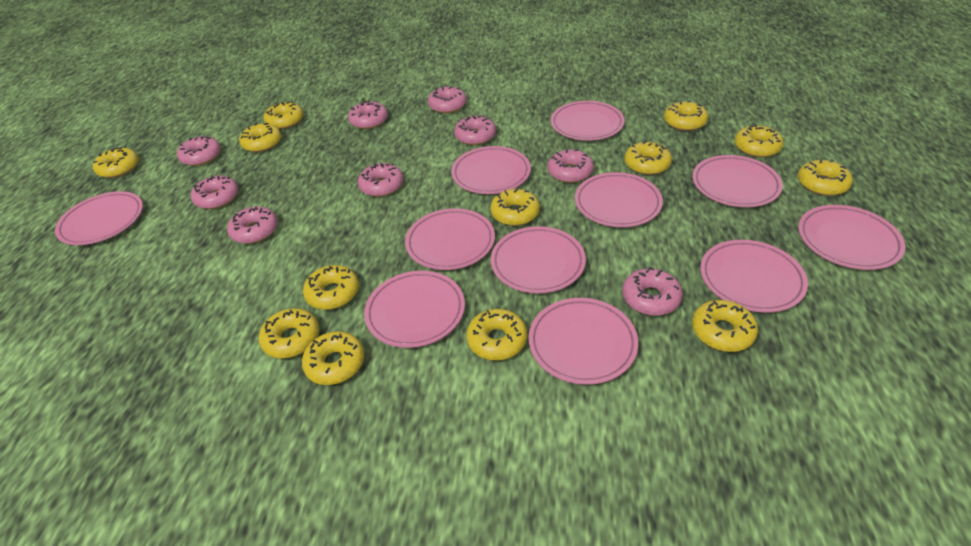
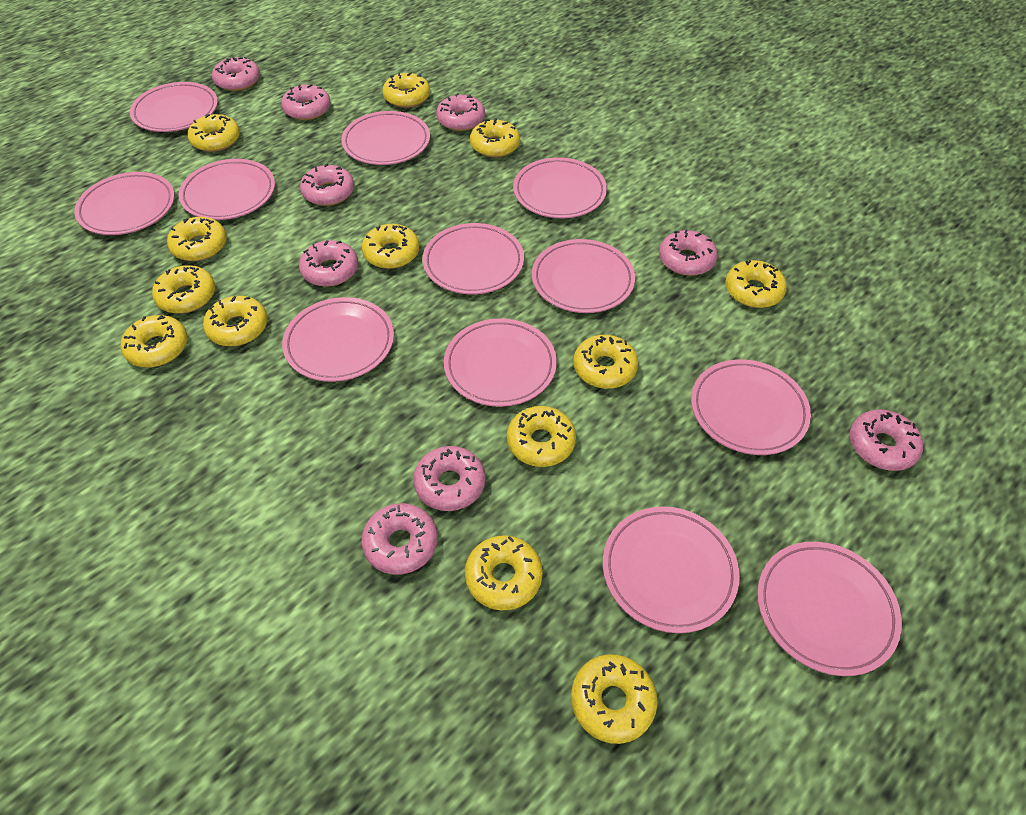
pink plate: [55,191,143,245] [364,271,465,348] [405,208,495,270] [451,146,531,194] [491,226,586,293] [529,298,638,385] [551,101,625,141] [575,172,663,227] [692,155,783,207] [700,240,808,313] [798,205,905,270] = 11 -> [74,172,175,235] [130,82,218,132] [178,159,275,220] [282,297,394,382] [341,111,430,165] [422,223,524,294] [444,318,557,407] [513,157,607,218] [532,239,635,313] [603,506,740,633] [691,359,811,455] [757,542,902,676] = 12

